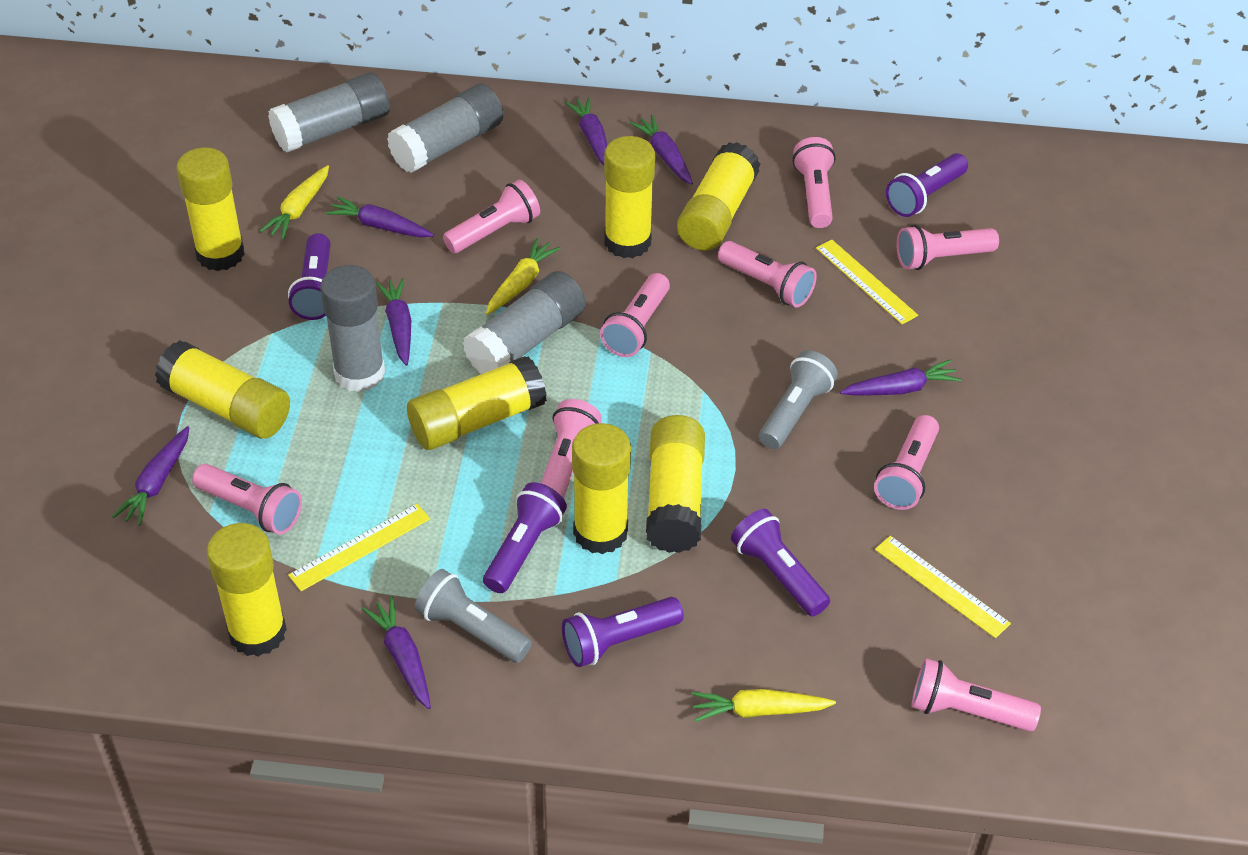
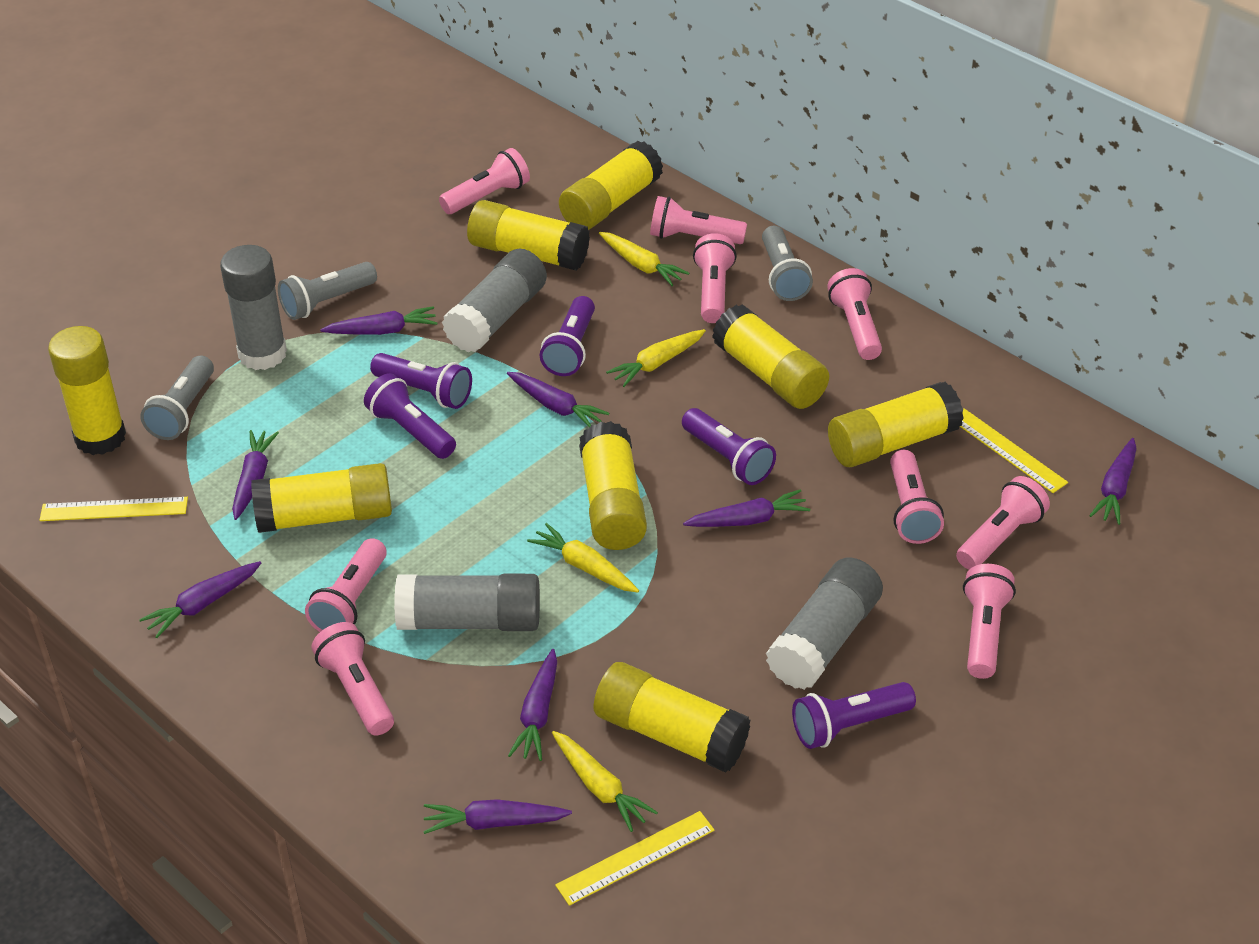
grey flashlight: [415,569,532,663] [759,350,838,449] = 2 -> [140,355,214,440] [278,262,377,320] [762,226,813,301] = 3
purple carrot: [112,426,189,526] [325,196,434,238] [362,596,431,709] [376,278,411,366] [565,97,607,165] [630,115,693,185] [840,360,961,395] = 7 -> [139,561,261,638] [232,430,279,520] [320,306,437,335] [423,799,572,834] [507,372,609,428] [508,649,557,761] [683,489,810,527] [1089,438,1137,525] = 8
yellow carrot: [260,165,329,239] [486,238,561,315] [692,689,836,722] = 3 -> [527,523,639,593] [552,731,658,832] [599,232,689,286] [606,329,706,387] = 4

